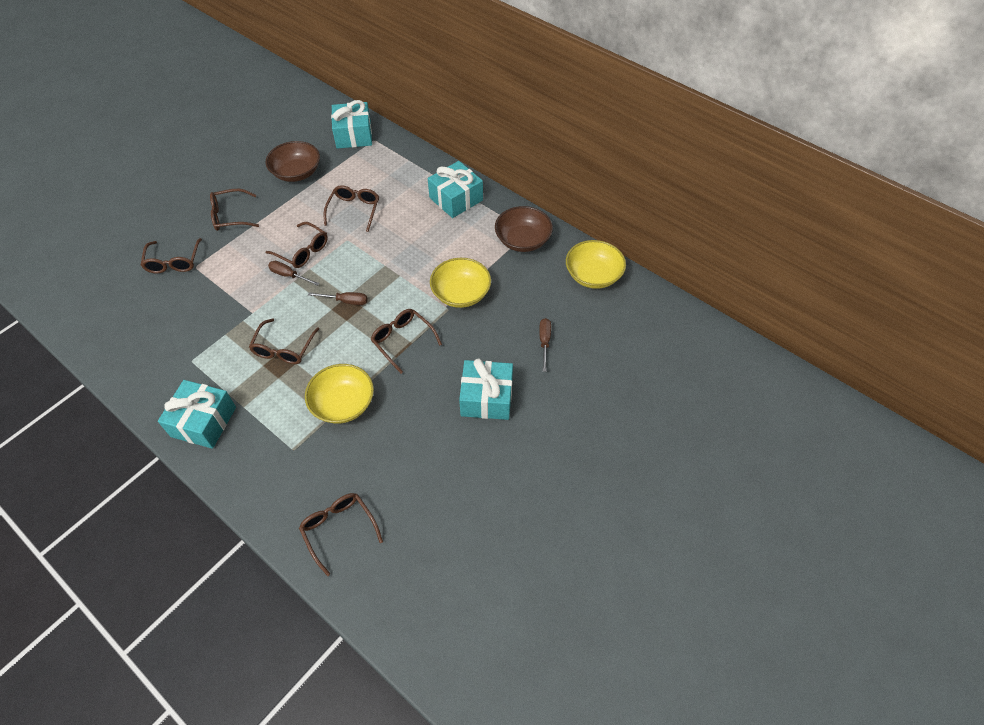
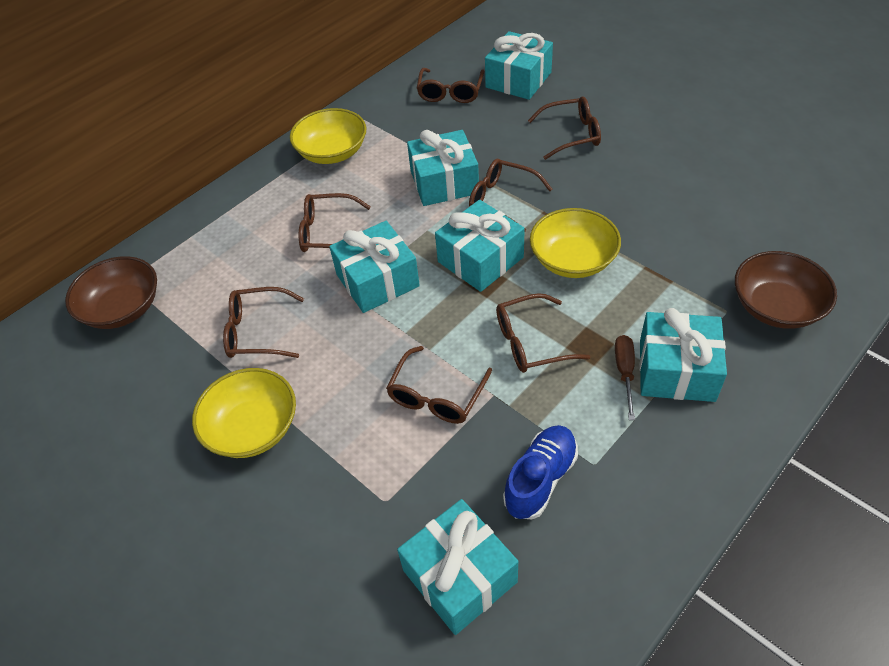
blue shoe: none = 0 -> [503,425,578,519] = 1
brown screwdriver: [268,261,320,286] [308,292,368,305] [539,318,551,372] = 3 -> [615,335,635,420] = 1
turquoise gift: [158,380,236,449] [331,100,372,149] [428,161,483,218] [459,359,513,420] = 4 -> [329,221,420,313] [397,499,518,635] [407,130,479,206] [435,200,525,292] [485,31,553,100] [639,308,727,402] = 6

